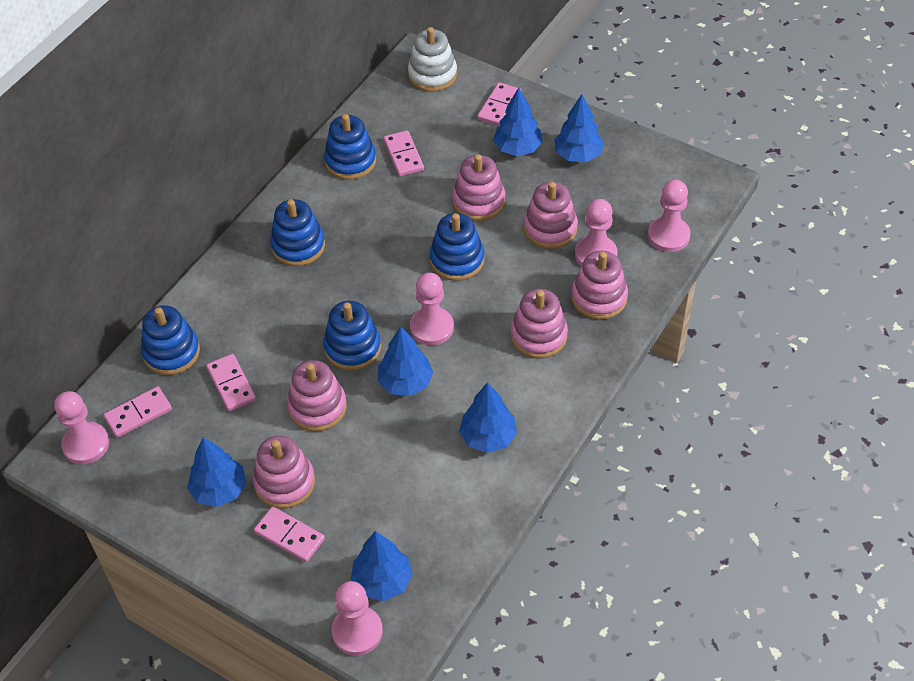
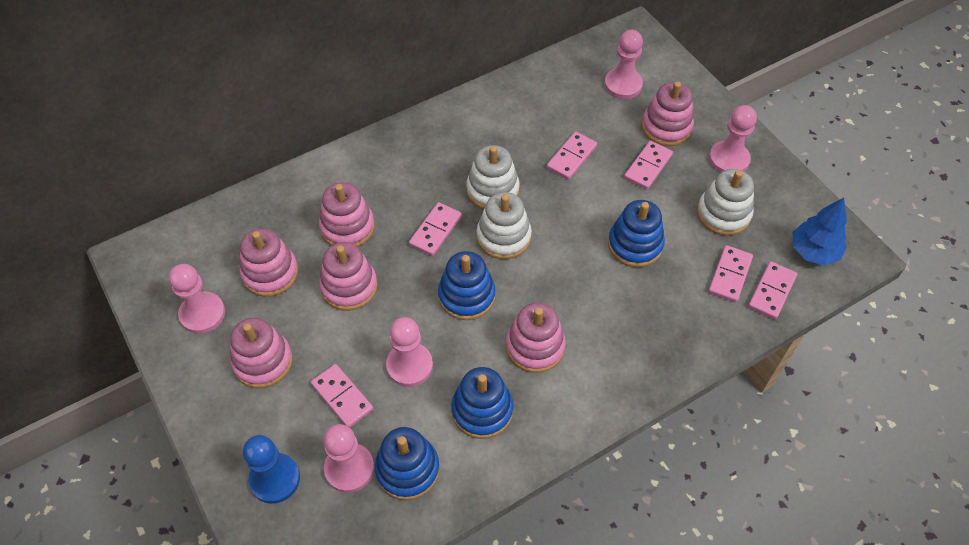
blue pawn: none = 0 -> [243,435,300,504] = 1
blue stacking toy: [141,306,200,375] [270,199,325,266] [323,301,381,371] [324,114,376,180] [430,213,485,281] = 5 -> [375,427,440,500] [438,251,496,320] [451,367,514,439] [608,200,665,267] = 4
blue tree: [187,437,247,507] [351,531,413,601] [378,326,434,396] [459,382,517,453] [493,87,543,156] [554,94,604,162] = 6 -> [792,198,847,265] = 1
pink domino: [103,386,172,438] [206,354,256,411] [254,506,325,562] [383,130,424,177] [477,82,521,126] = 5 -> [311,364,373,428] [409,202,462,256] [547,132,597,180] [624,141,673,190] [708,245,753,302] [748,261,797,320] = 6
white stacking toy: [408,27,457,92] = 1 -> [466,145,520,210] [476,192,532,259] [697,169,754,235] = 3

